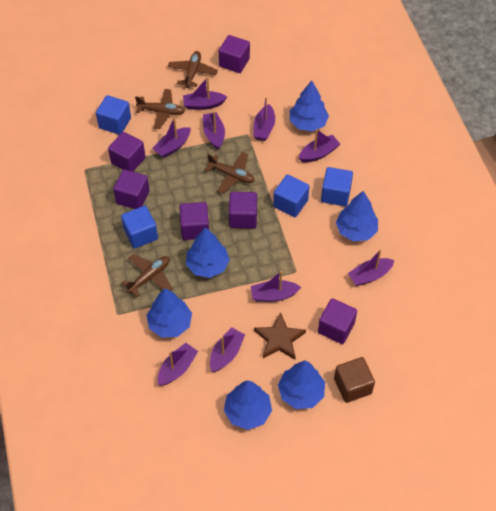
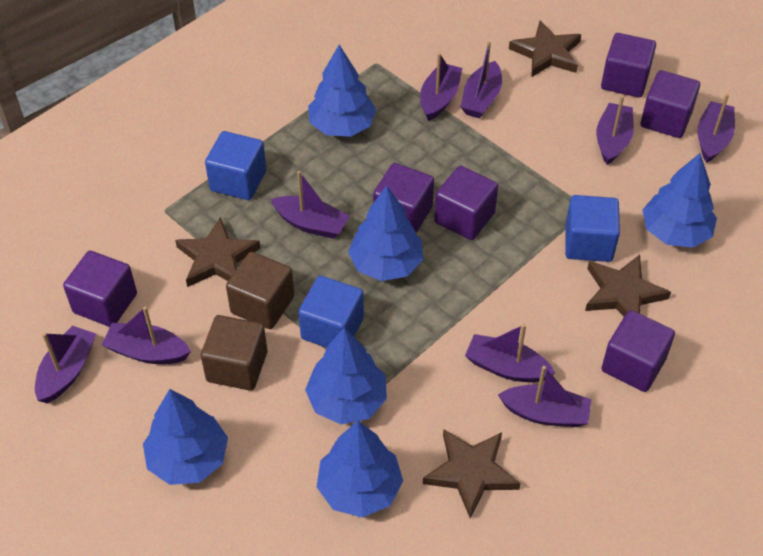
blue cube: [96,95,131,135] [121,206,158,249] [273,175,309,217] [321,167,353,206] = 4 -> [205,131,266,200] [298,276,364,348] [565,195,620,262] = 3
brown cube: [334,357,375,403] = 1 -> [201,315,267,391] [226,252,294,329] = 2
brown plane: [121,254,172,297] [135,89,185,129] [168,51,218,88] [205,152,254,194] = 4 -> none = 0
brown star: [254,312,306,360] = 1 -> [175,217,260,287] [423,429,521,519] [509,21,581,77] [585,255,671,317] = 4

